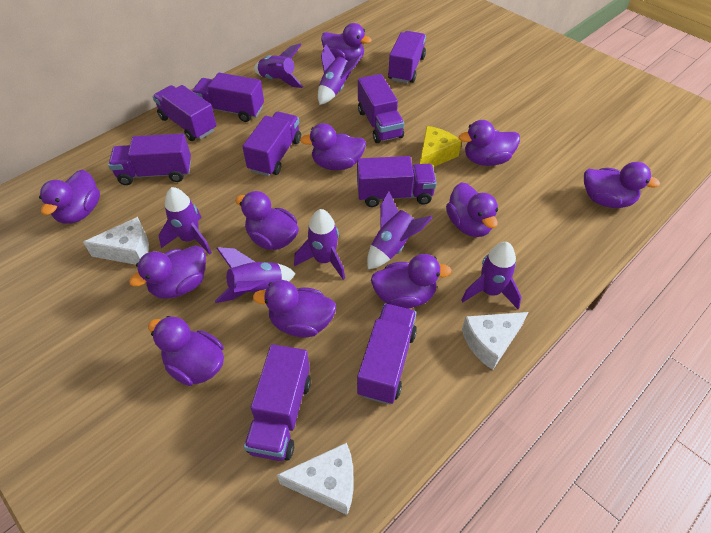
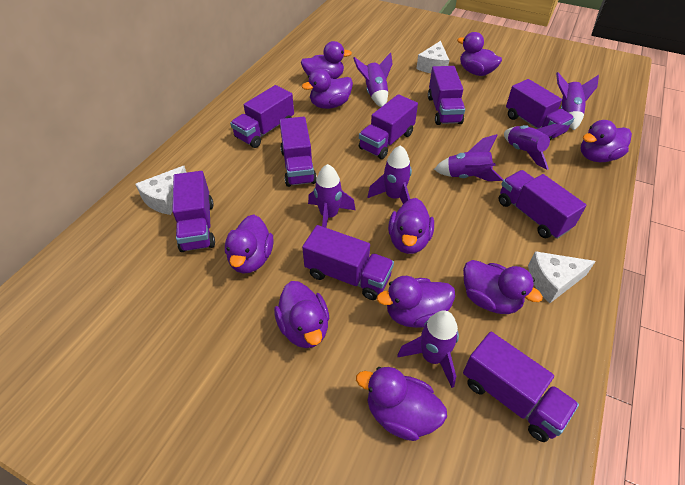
purple duck: [39,170,100,224] [129,245,206,299] [148,316,224,386] [235,191,299,250] [253,280,337,338] [300,123,366,170] [321,23,372,61] [371,254,452,309] [446,182,498,237] [459,120,520,166] [584,162,660,208] = 11 -> [225,214,273,274] [274,281,329,348] [301,41,352,79] [302,69,353,109] [356,367,447,441] [377,276,455,328] [388,198,434,254] [457,32,502,76] [463,260,543,314] [580,120,632,162] = 10
yellow cheese: [420,126,461,167] = 1 -> none = 0

